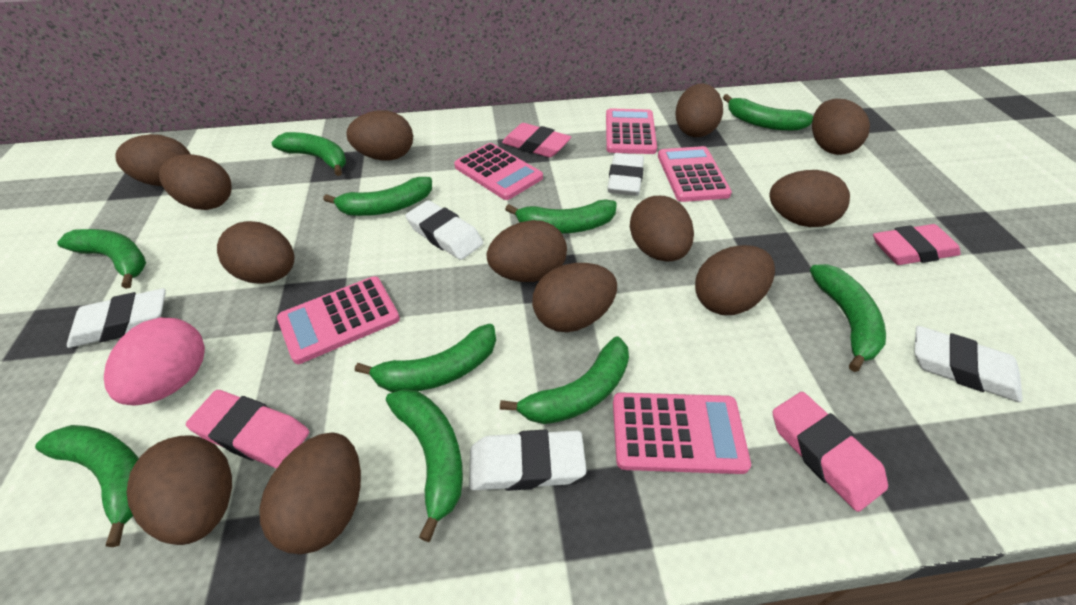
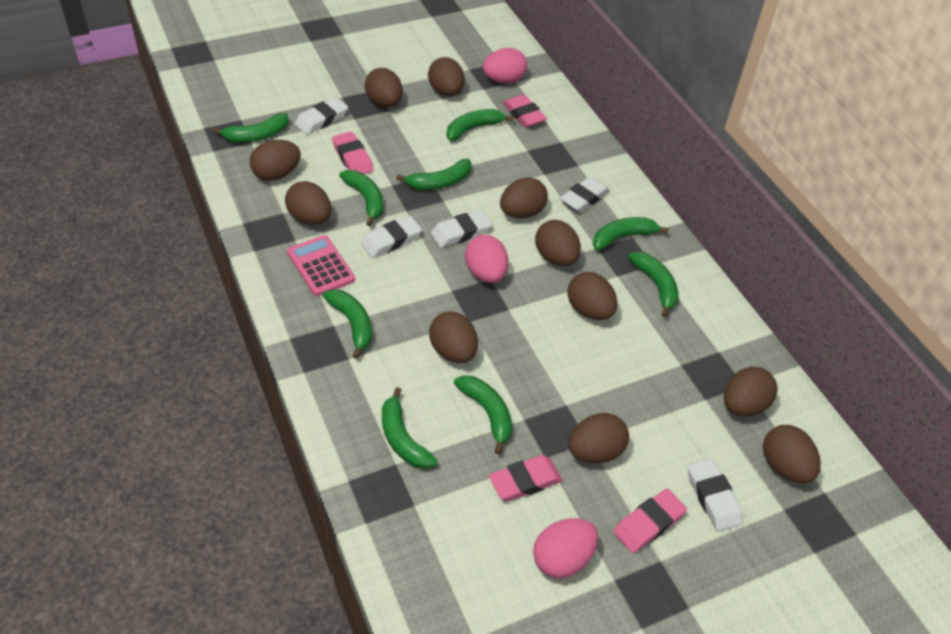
brown egg: [115,134,190,186] [126,435,232,545] [159,154,232,210] [217,221,295,283] [259,433,361,555] [347,110,413,160] [487,220,567,282] [532,263,617,332] [630,196,694,262] [675,84,723,137] [695,245,775,315] [769,170,850,227] [812,98,870,155] = 13 -> [250,140,301,181] [285,181,332,225] [365,68,403,107] [428,57,464,96] [429,311,478,363] [500,177,548,219] [535,220,581,266] [567,272,618,320] [568,413,629,463] [724,367,778,417] [763,425,821,483] = 11
green banana: [35,425,139,547] [57,229,146,289] [272,132,346,176] [323,177,432,216] [355,324,496,392] [386,389,463,542] [500,337,629,424] [505,199,617,233] [723,94,813,131] [810,264,886,372] = 10 -> [212,113,289,142] [322,289,372,359] [339,170,383,226] [382,387,437,469] [396,159,472,190] [446,109,514,141] [454,375,512,454] [593,217,669,251] [628,252,679,317] = 9
pink calculator: [277,276,400,364] [454,143,543,200] [606,108,657,154] [613,392,751,474] [658,146,732,202] = 5 -> [287,235,355,296] = 1
pink egg: [104,317,205,406] = 1 -> [465,235,508,283] [483,48,527,84] [533,518,598,578] = 3

